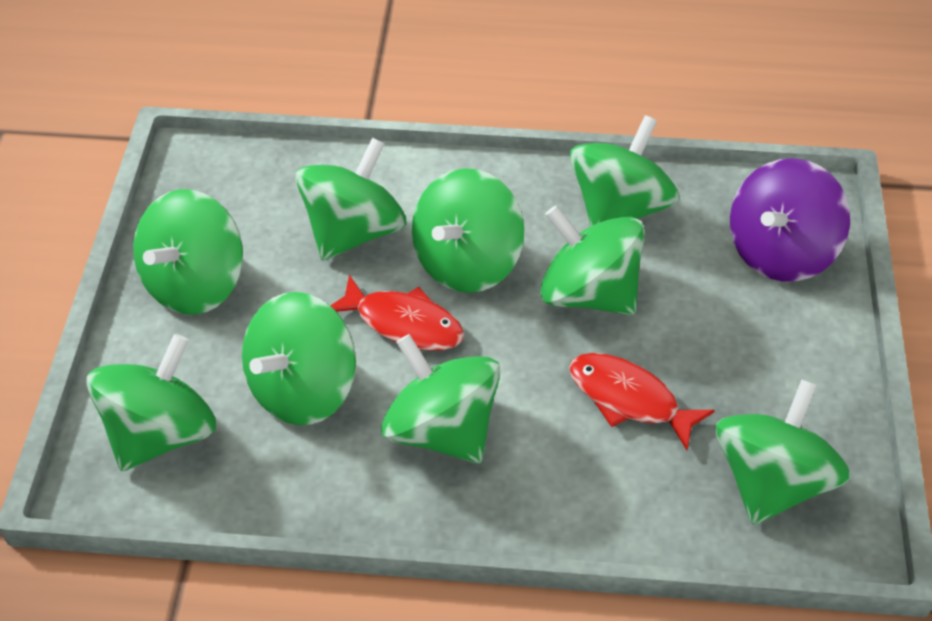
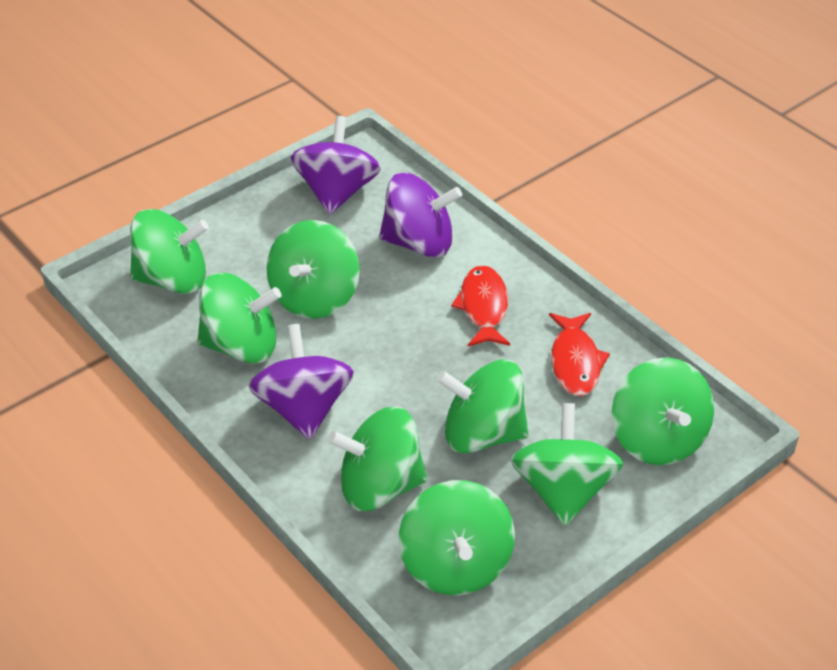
green spinning top: [86,334,216,472] [133,189,243,315] [242,292,356,425] [296,138,407,261] [381,334,500,463] [412,168,524,293] [540,205,645,315] [570,115,679,226] [716,380,851,525] = 9 -> [130,209,209,294] [197,273,282,364] [266,220,360,319] [328,406,427,511] [399,480,515,595] [437,360,529,454] [511,403,623,526] [612,357,714,465] = 8
purple spinning top: [730,158,850,282] = 1 -> [248,324,354,439] [290,116,381,214] [379,173,462,258] = 3

